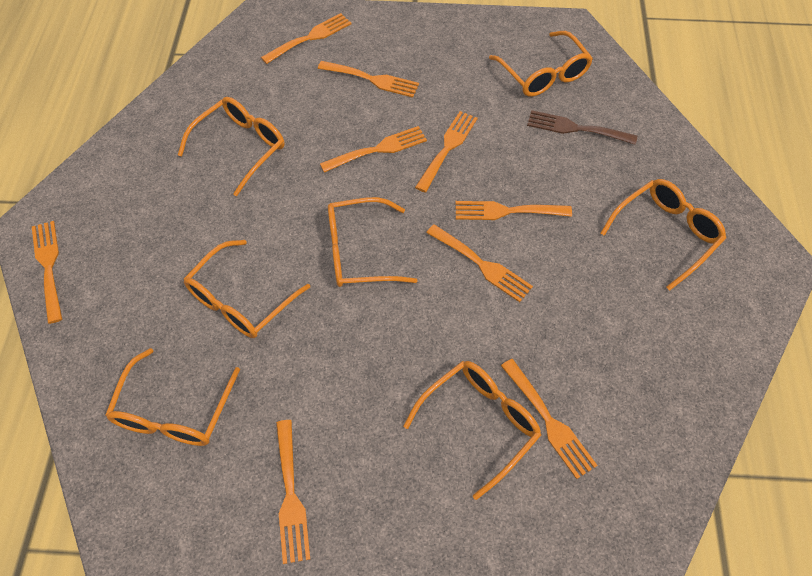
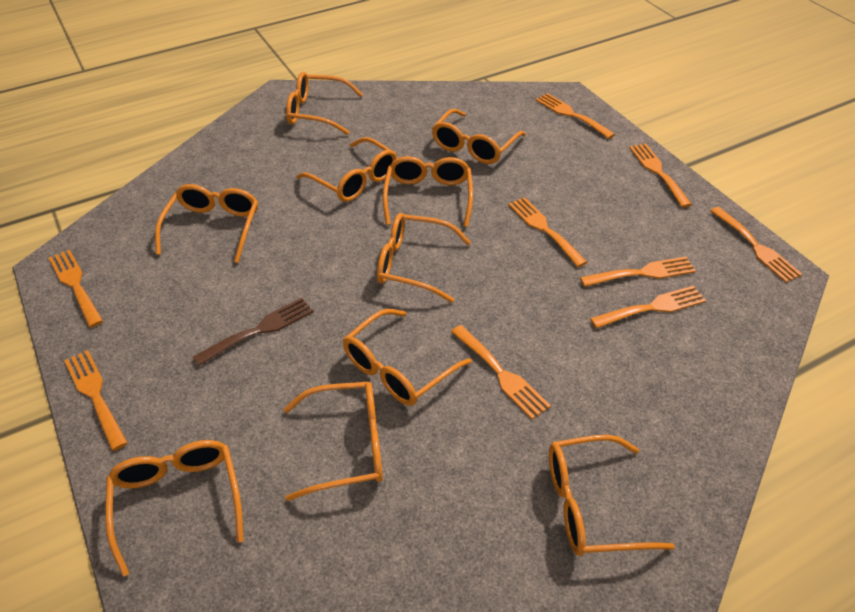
orange glasses: [105,348,240,446] [178,97,285,196] [183,240,310,338] [328,197,417,287] [403,361,541,500] [489,31,593,97] [600,179,726,291] = 7 -> [105,440,244,577] [155,184,258,263] [284,382,383,501] [286,72,363,135] [296,137,397,202] [343,309,472,406] [377,213,471,303] [383,156,473,227] [432,109,526,164] [549,435,675,556] = 10

